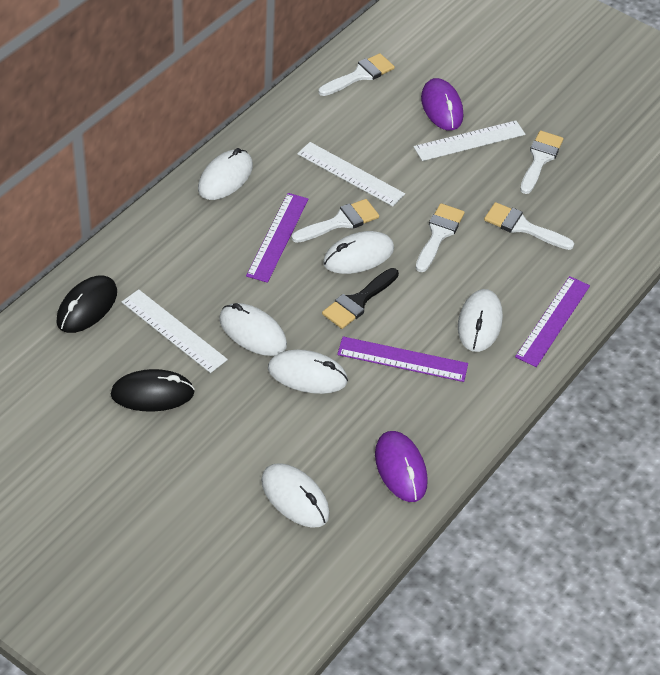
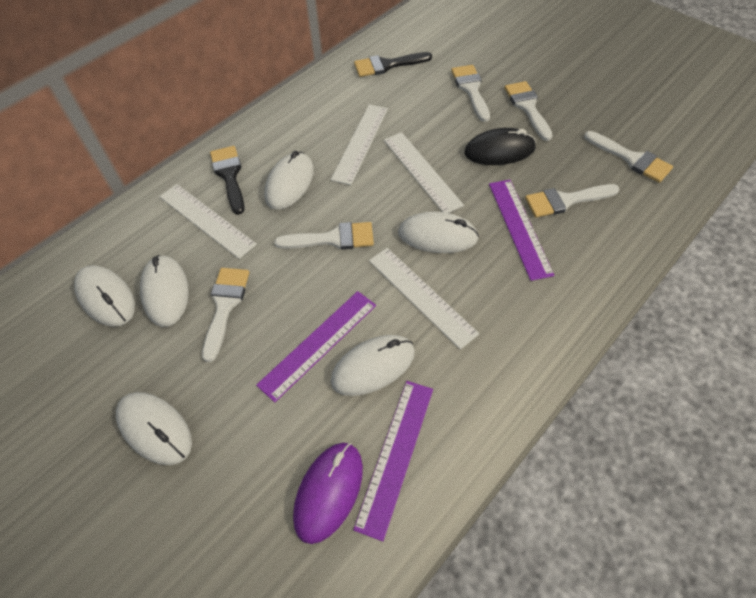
black brush: [322,268,399,329] = 1 -> [210,146,245,215] [354,52,432,77] = 2
black mouse: [56,275,117,333] [111,369,195,412] = 2 -> [464,128,536,165] = 1
purple mouse: [375,431,428,502] [421,78,463,131] = 2 -> [293,443,363,544] = 1
white brush: [291,199,379,243] [319,53,395,96] [416,203,465,272] [484,202,574,250] [520,130,563,194] = 5 -> [202,268,249,362] [275,222,374,250] [451,65,490,122] [504,81,553,141] [525,184,620,218] [584,131,673,183] = 6
white ruler: [122,289,228,373] [297,142,405,207] [413,120,525,161] = 3 -> [160,184,257,259] [331,104,388,185] [369,248,479,349] [384,132,464,213] = 4

